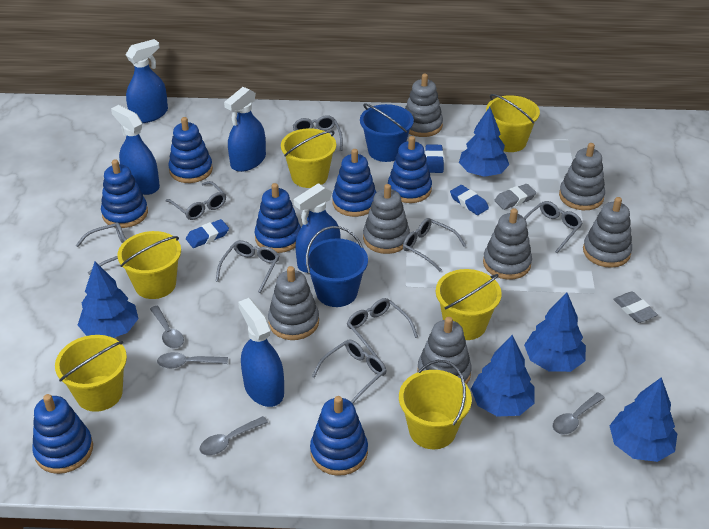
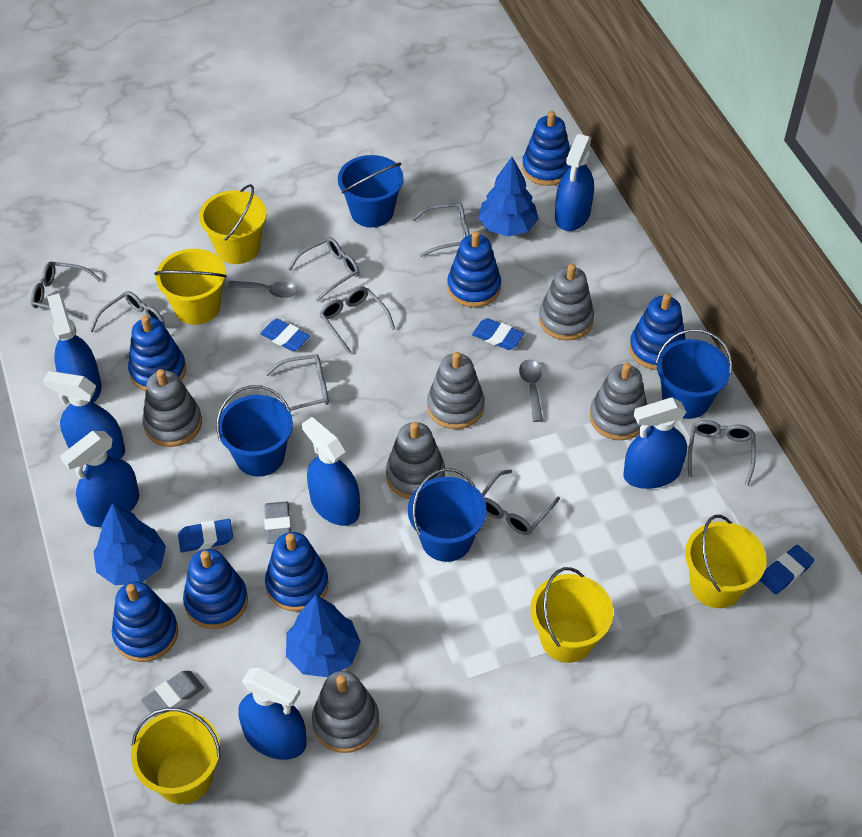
blue bucket: [305,226,368,307] [360,103,414,162] = 2 -> [216,385,293,477] [338,155,404,227] [408,468,487,562] [656,329,732,419] = 4
blue eraser: [186,219,229,248] [425,145,444,173] [450,185,489,215] = 3 -> [178,519,233,552] [260,318,310,352] [472,318,524,350] [760,545,814,594] = 4
blue spray bottle: [111,105,160,195] [126,39,168,123] [224,87,266,172] [238,298,284,407] [293,183,340,273] = 5 -> [43,371,125,459] [47,293,101,402] [60,431,139,527] [238,668,307,760] [302,417,360,526] [555,134,594,231] [623,398,687,489] = 7
blue tree: [78,262,139,338] [459,107,509,177] [471,335,534,417] [524,292,586,372] [610,377,677,462] = 5 -> [93,503,166,585] [286,595,361,677] [478,157,539,237] = 3
grey spoon: [150,306,184,349] [157,352,228,368] [199,416,268,455] [553,392,605,435] = 4 -> [228,281,298,298] [519,359,543,422] = 2
grey stacking toy: [268,266,319,340] [363,184,410,254] [405,74,443,137] [417,317,472,385] [483,208,532,280] [559,143,605,210] [583,197,632,268] = 7 -> [143,369,202,447] [312,671,379,753] [386,422,445,499] [427,352,485,429] [539,264,594,340] [590,363,647,440] = 6
yellow bucket: [55,335,127,412] [118,231,181,299] [281,128,336,188] [399,360,472,449] [436,269,502,340] [486,94,540,152] = 6 -> [131,708,221,804] [154,249,227,325] [199,184,267,264] [530,567,613,663] [685,515,767,608] = 5

